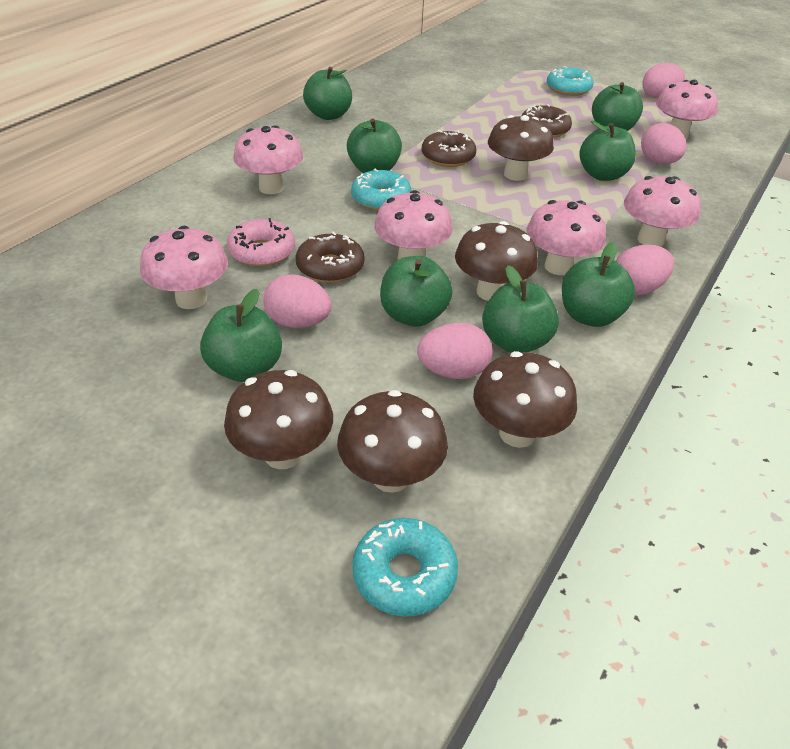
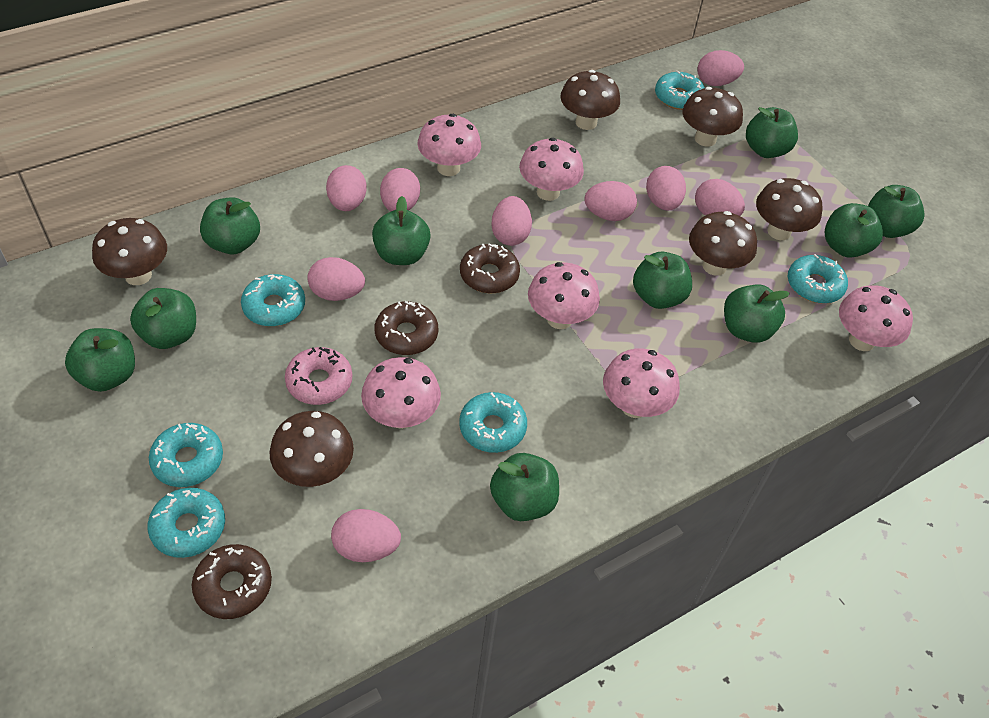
brown mushroom: [224,370,333,469] [337,390,448,493] [455,221,538,301] [473,351,577,448] [488,115,554,181] = 5 -> [92,218,167,285] [269,411,354,487] [560,70,620,130] [683,87,743,147] [689,211,757,276] [756,178,822,240] = 6
green apple: [200,289,282,382] [303,67,352,120] [347,119,402,173] [380,256,453,327] [482,265,559,353] [562,242,635,327] [579,121,636,181] [592,82,643,131] = 8 -> [65,328,135,392] [130,288,196,349] [200,197,260,254] [372,196,431,265] [490,453,559,521] [633,252,692,309] [724,284,790,343] [746,107,798,158] [824,203,883,258] [868,185,924,238] = 10
pink egg: [263,274,331,328] [417,323,493,379] [616,244,674,296] [641,123,686,164] [642,63,685,98] = 5 -> [307,257,365,301] [326,165,367,211] [331,509,401,562] [380,168,420,211] [491,196,532,246] [584,181,637,221] [646,166,686,211] [695,179,745,216] [697,50,744,86] = 9
turquoise donut: [351,169,411,210] [352,518,458,617] [547,66,594,96] = 3 -> [148,488,225,558] [149,423,223,487] [241,274,305,326] [459,392,527,453] [655,70,705,110] [788,254,848,304] = 6

